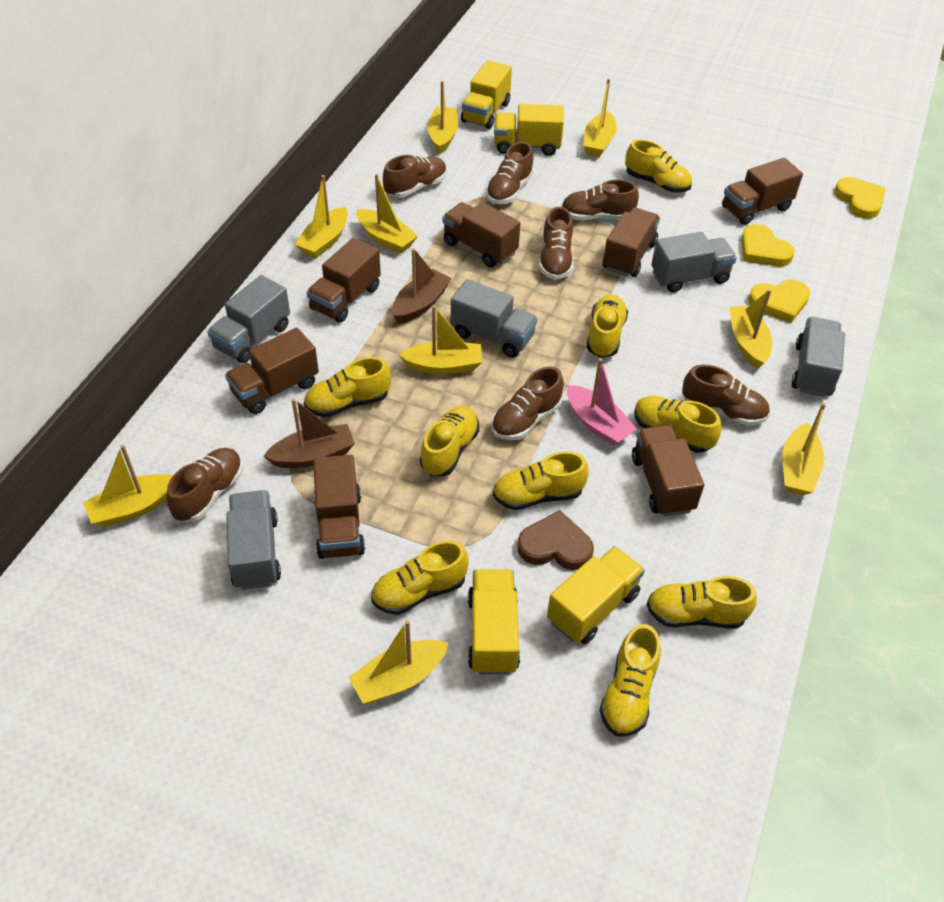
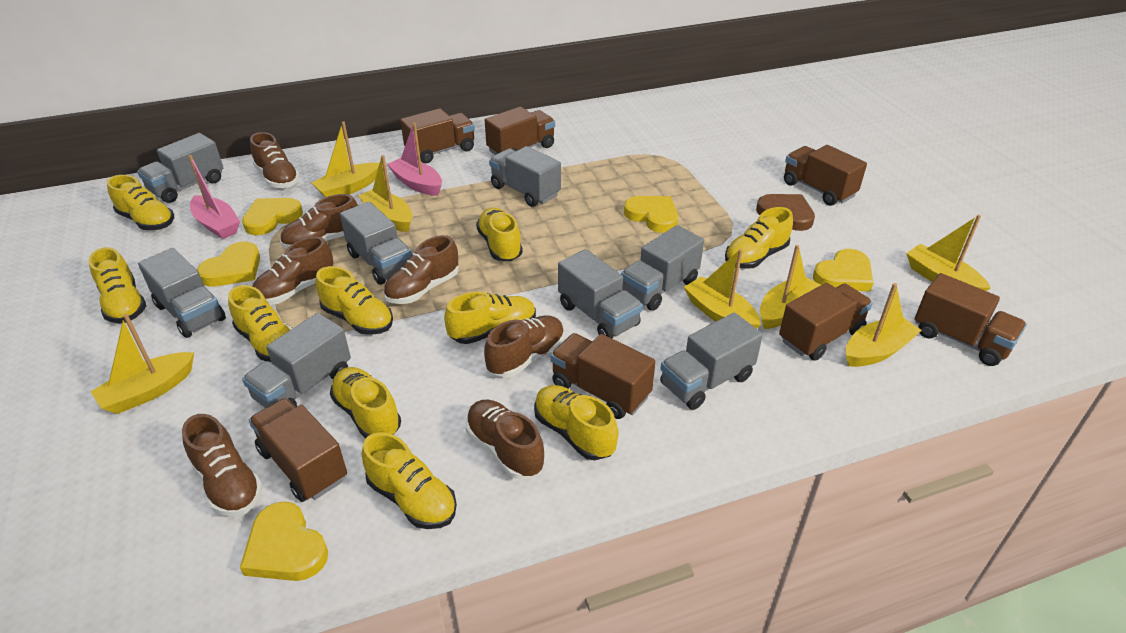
brown boat: [263,398,355,468] [392,248,452,324] = 2 -> none = 0
grey truck: [207,275,290,363] [226,490,281,590] [451,279,538,358] [651,232,737,293] [792,317,845,397] = 5 -> [137,133,224,203] [138,248,226,338] [242,313,351,408] [340,202,412,285] [489,146,561,207] [558,249,643,339] [621,225,704,311] [660,312,763,410] = 8
pink boat: [567,358,637,446] = 1 -> [188,155,240,239] [387,123,442,196] = 2
yellow boat: [83,445,173,527] [295,175,348,258] [348,620,448,704] [356,174,418,254] [399,305,482,374] [427,81,458,154] [583,79,617,157] [729,289,772,369] [782,403,826,495] = 9 -> [90,314,194,414] [312,122,380,197] [358,155,412,232] [684,249,761,329] [760,245,821,329] [846,283,922,367] [906,215,990,291] = 7
yellow heart: [741,224,795,267] [748,280,810,323] [834,177,885,219] = 3 -> [197,242,260,287] [240,501,328,581] [242,198,303,235] [624,196,678,233] [813,249,874,291] = 5
yellow shoe: [304,357,391,417] [371,541,469,615] [420,406,479,476] [493,451,589,510] [587,295,628,358] [600,624,661,737] [625,139,692,193] [634,396,722,453] [647,576,757,628] = 9 -> [89,247,146,323] [107,175,174,230] [228,285,290,362] [315,266,393,335] [330,367,401,439] [362,432,457,529] [444,292,536,344] [476,207,523,261] [534,385,618,460] [725,207,793,269] = 10
yellow truck: [461,60,512,129] [468,569,520,675] [494,104,564,156] [547,546,645,644] = 4 -> none = 0

